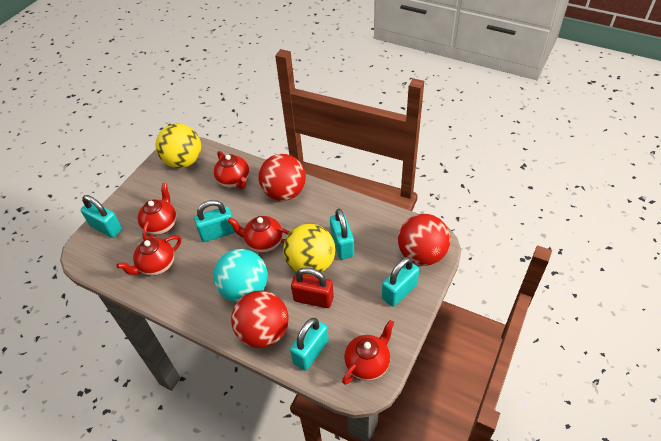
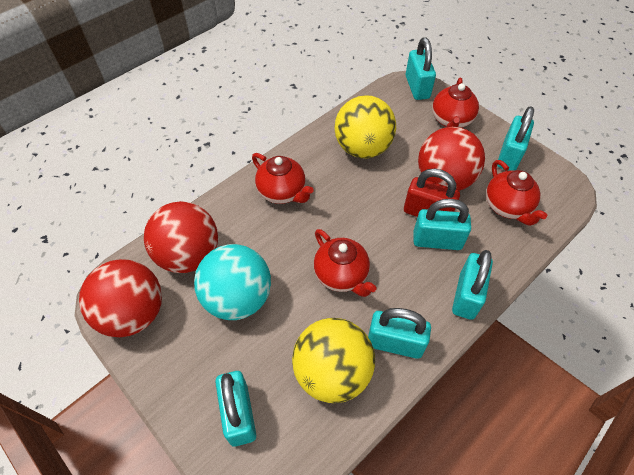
red teapot: [116,236,181,276] [138,183,176,240] [214,151,249,189] [228,216,290,253] [342,320,394,385] = 5 -> [252,153,314,204] [314,229,376,297] [432,78,479,128] [486,160,547,226] = 4
turquoise padlock: [81,195,122,238] [194,200,235,242] [290,318,329,371] [330,209,354,259] [382,257,419,307] = 5 -> [215,371,256,446] [368,308,431,359] [406,37,436,100] [413,199,471,250] [452,250,493,320] [497,106,534,171] = 6

